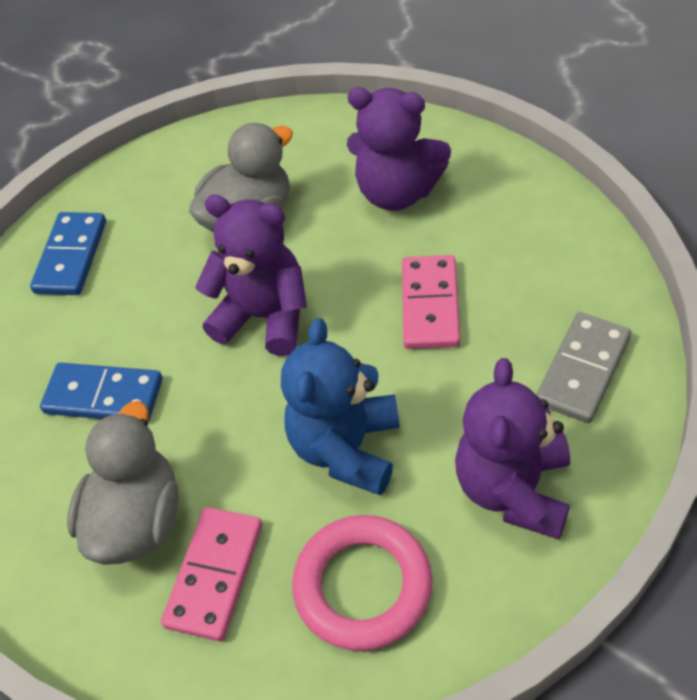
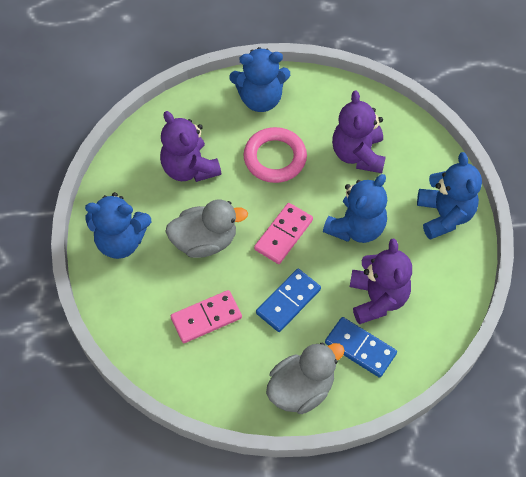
blue teddy bear: [281,318,400,495] = 1 -> [85,192,151,259] [229,47,290,112] [323,174,387,243] [417,152,482,240] = 4
grey domino: [536,312,631,423] = 1 -> none = 0

